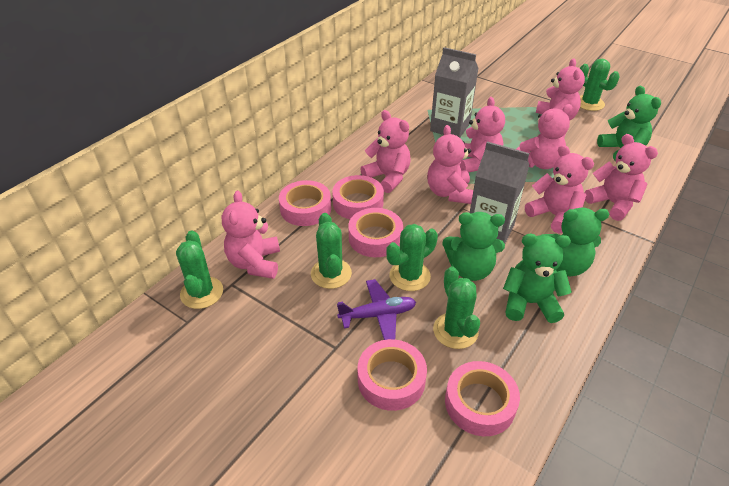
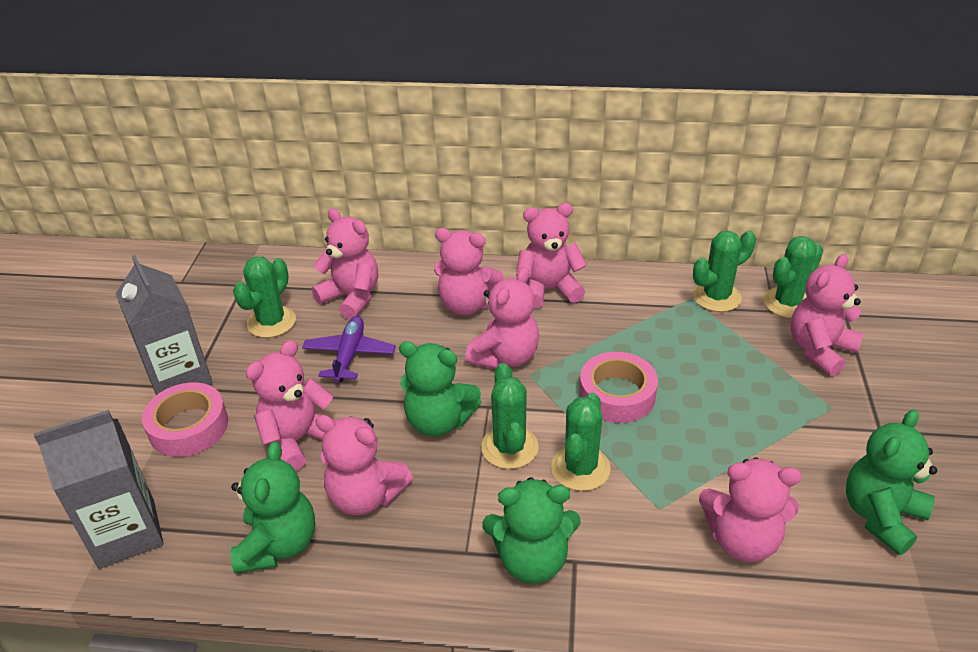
pink tape: [279,180,331,226] [332,175,384,219] [348,208,403,257] [357,339,427,411] [445,361,520,436] = 5 -> [142,382,228,457] [579,352,658,423] = 2

